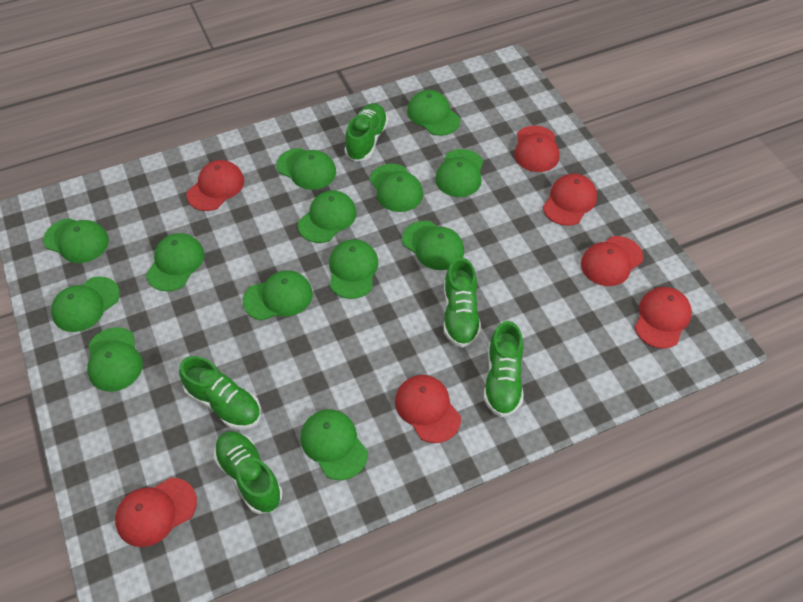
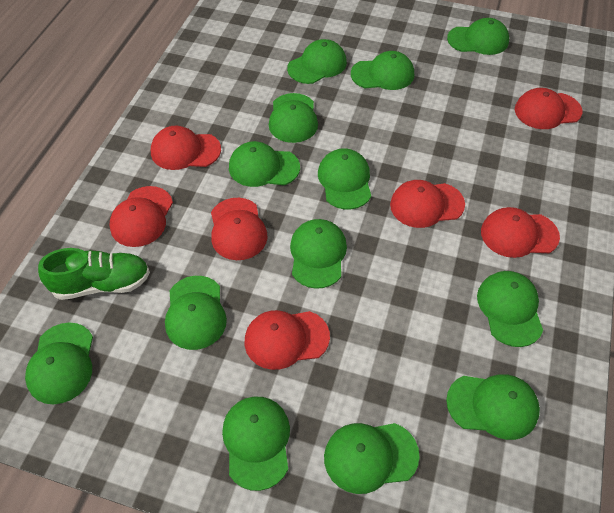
green shoe: [179,356,261,430] [214,431,283,514] [344,103,388,161] [444,258,481,348] [484,321,524,417] = 5 -> [38,248,150,300] = 1

